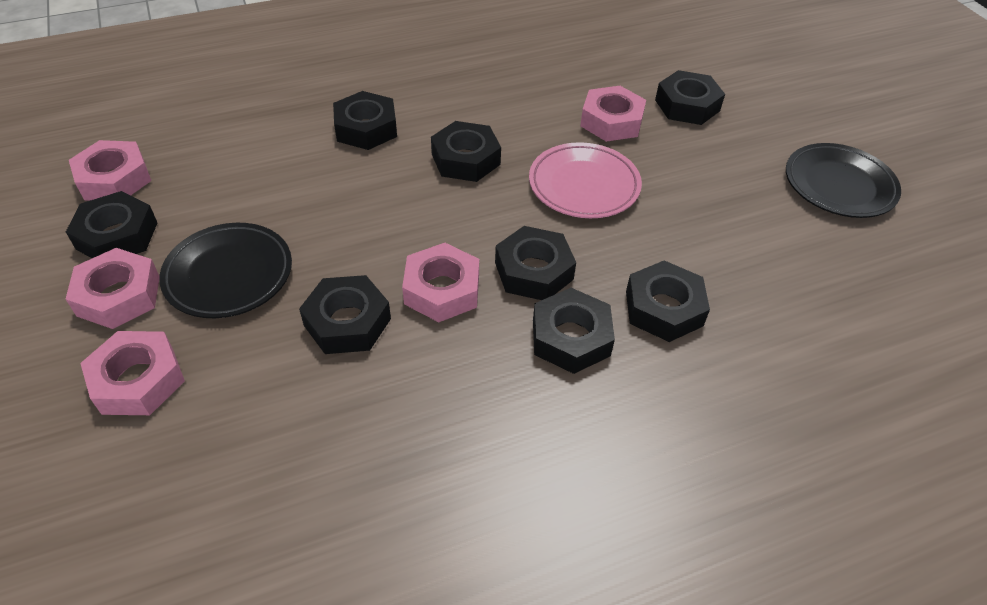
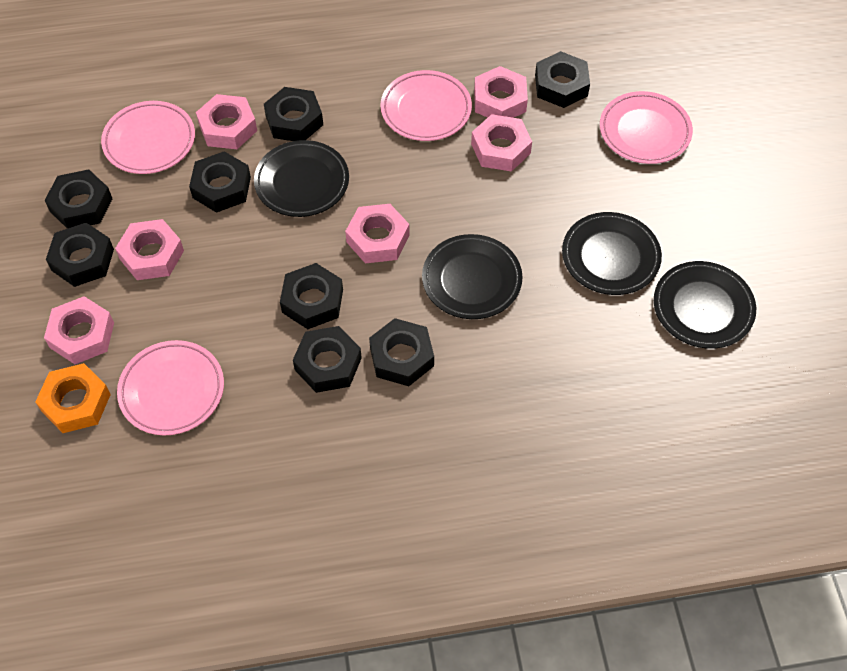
black plate: [159,223,292,318] [786,143,901,218] = 2 -> [254,140,349,217] [422,234,522,319] [562,212,662,295] [654,261,756,349] = 4
orange nut: none = 0 -> [35,363,111,433] = 1
pink nut: [66,248,159,329] [69,140,151,201] [80,331,185,415] [402,243,479,322] [580,86,646,142] = 5 -> [44,296,114,364] [115,219,184,280] [196,94,257,149] [345,204,410,263] [471,114,532,172] [474,66,528,118] = 6
pink plate: [529,142,642,218] = 1 -> [101,101,195,174] [117,340,224,435] [380,70,472,141] [600,91,693,164] = 4

